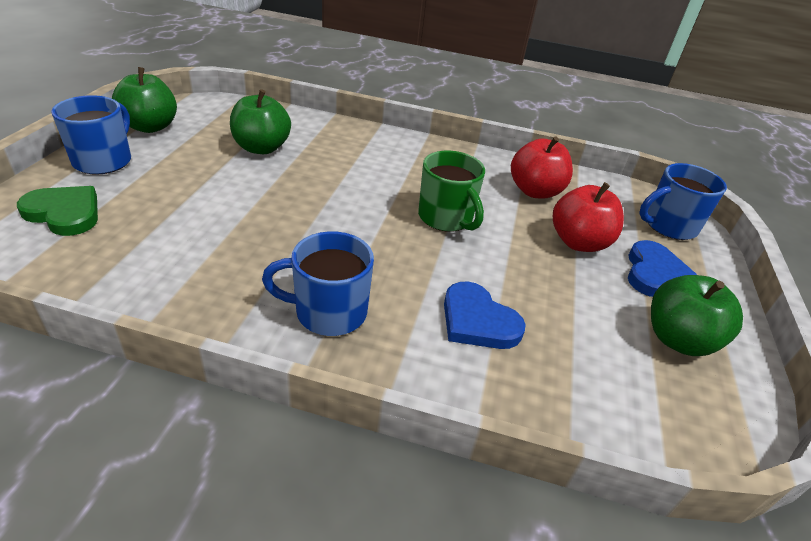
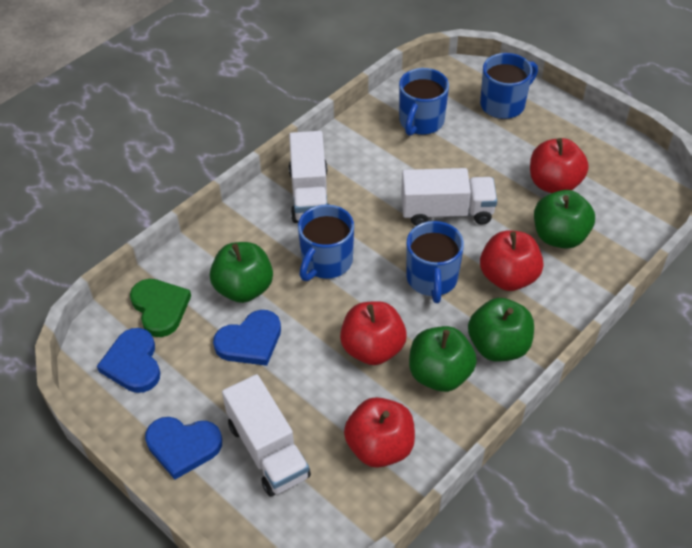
blue heart: [444,281,526,349] [628,240,697,297] = 2 -> [97,328,160,393] [145,417,222,480] [213,310,281,366] = 3
blue mug: [51,95,131,175] [262,231,374,336] [639,163,727,240] = 3 -> [298,204,354,281] [399,68,449,136] [406,221,464,303] [480,53,538,119] = 4
green apple: [112,67,177,133] [230,89,291,154] [651,275,743,356] = 3 -> [210,242,273,303] [409,326,477,392] [468,298,534,362] [534,190,595,249] = 4
green mug: [418,151,485,232] = 1 -> none = 0
red apple: [511,136,573,198] [553,182,624,252] = 2 -> [340,301,407,365] [344,397,415,468] [480,230,543,291] [530,138,589,193] = 4
white truck: none = 0 -> [222,374,311,497] [289,131,329,223] [401,168,497,226] = 3

